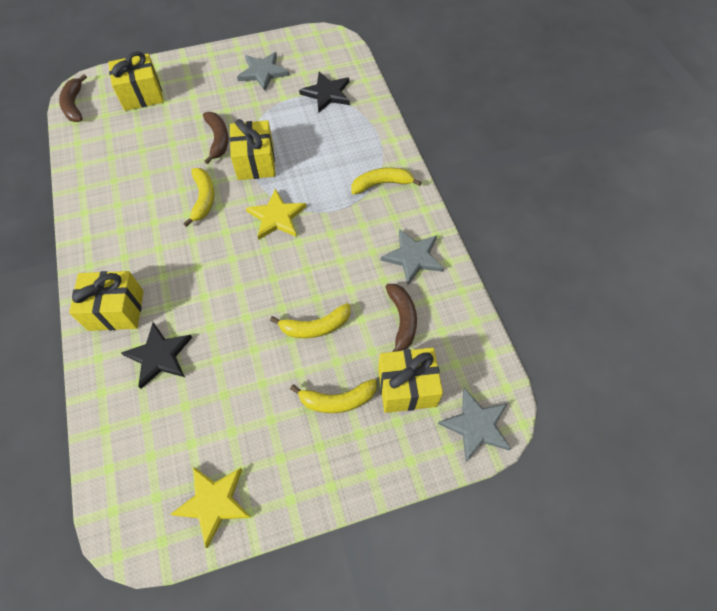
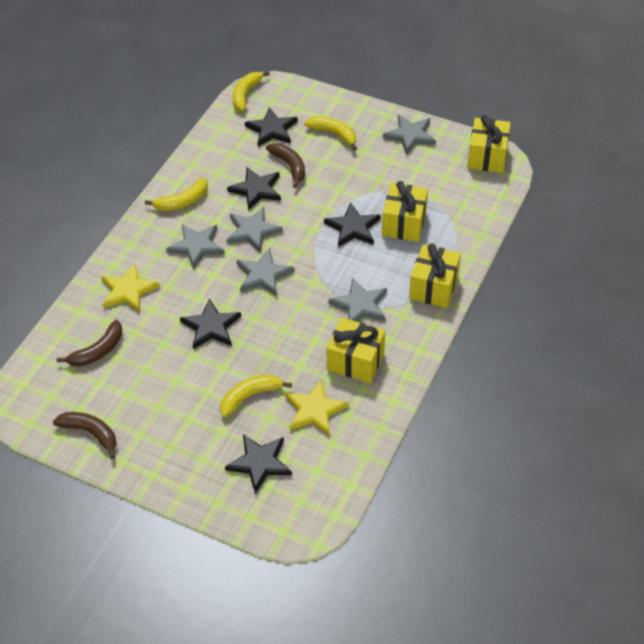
black star: [121,322,192,389] [299,72,350,113] = 2 -> [180,298,241,349] [225,434,292,494] [227,167,281,210] [245,107,298,146] [324,202,381,247] = 5
grey star: [237,52,289,91] [381,229,444,285] [438,388,511,462] = 3 -> [166,224,225,269] [227,207,283,252] [237,248,294,296] [329,278,387,322] [383,115,436,155] = 5

